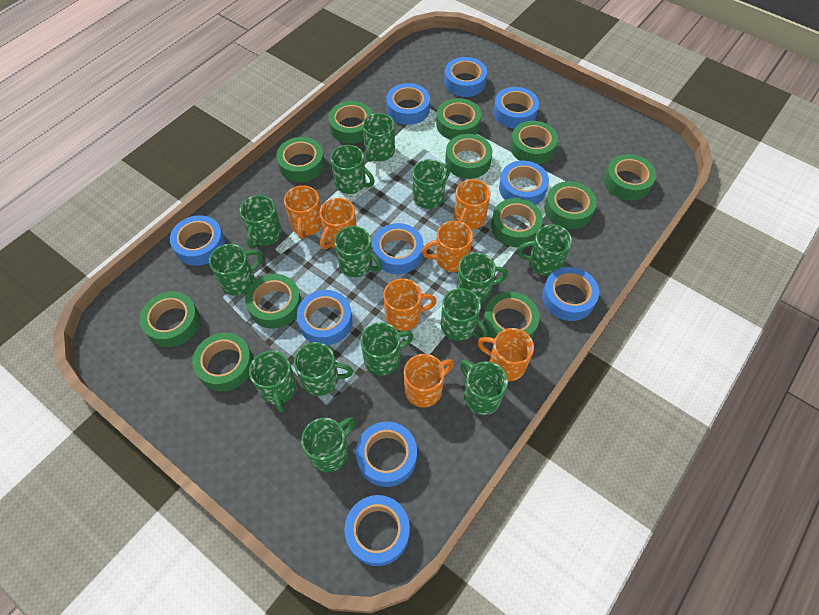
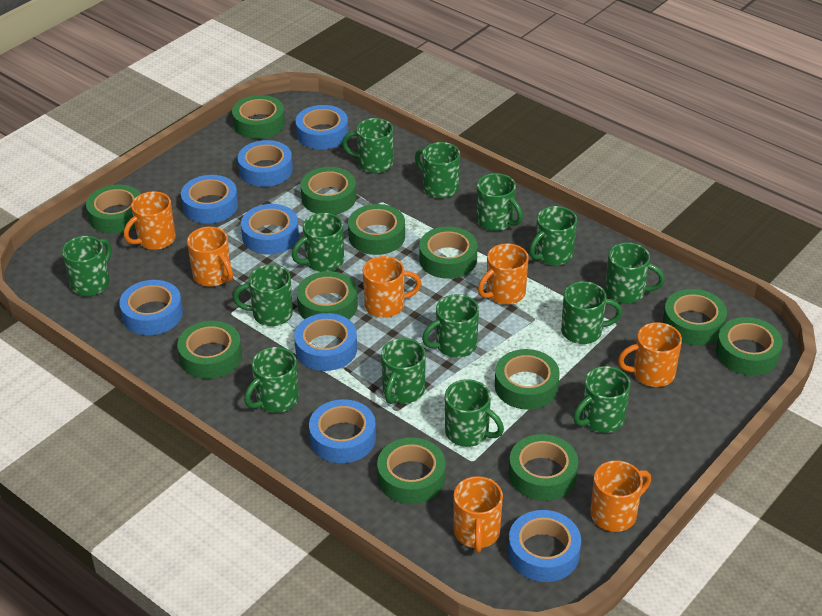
blue tape: [170,215,225,266] [297,290,353,345] [344,495,410,566] [356,422,417,487] [372,223,423,274] [386,83,430,125] [444,57,487,97] [493,87,539,129] [499,161,549,205] [542,267,599,321] = 10 -> [119,280,183,335] [181,175,238,224] [238,140,293,187] [241,204,299,255] [294,313,357,371] [296,105,348,150] [309,399,376,463] [508,510,581,582] = 8

